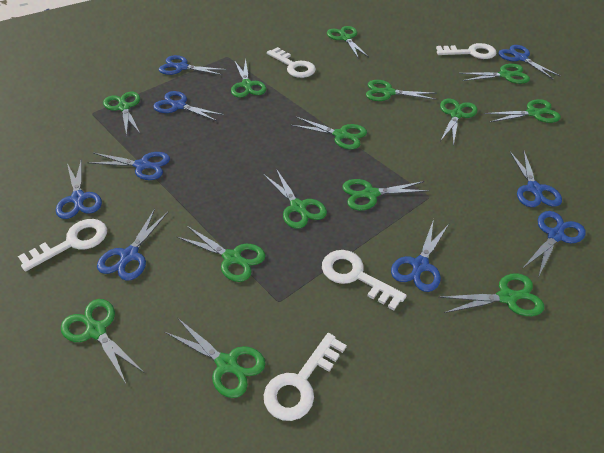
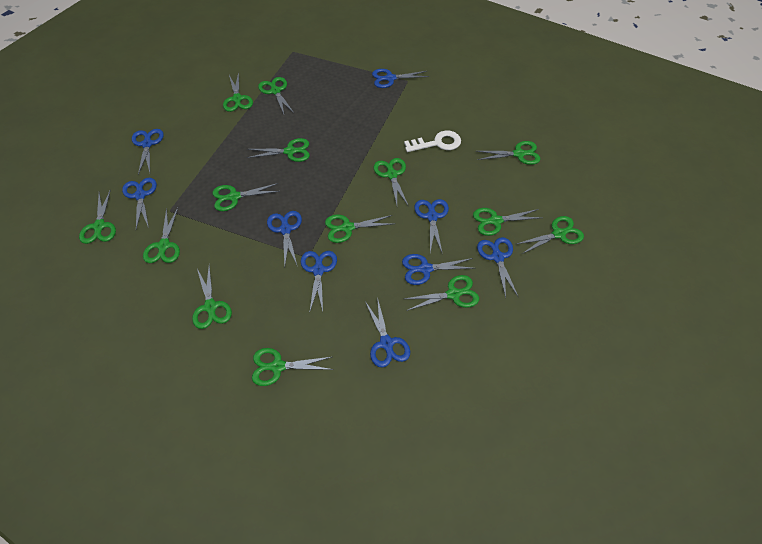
white key: [18,219,107,271] [264,333,347,421] [267,47,316,78] [322,250,407,310] [436,43,496,59] = 5 -> [404,130,461,152] = 1

